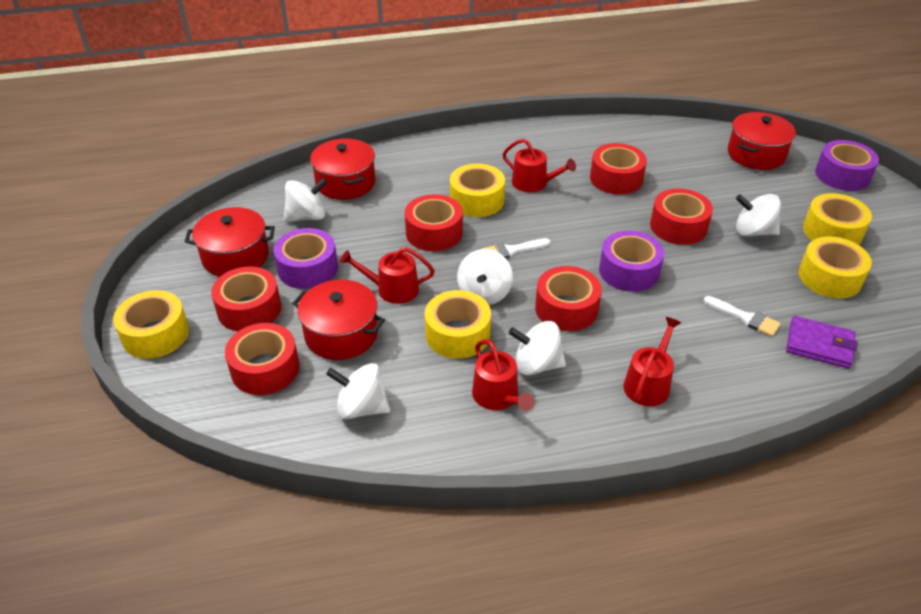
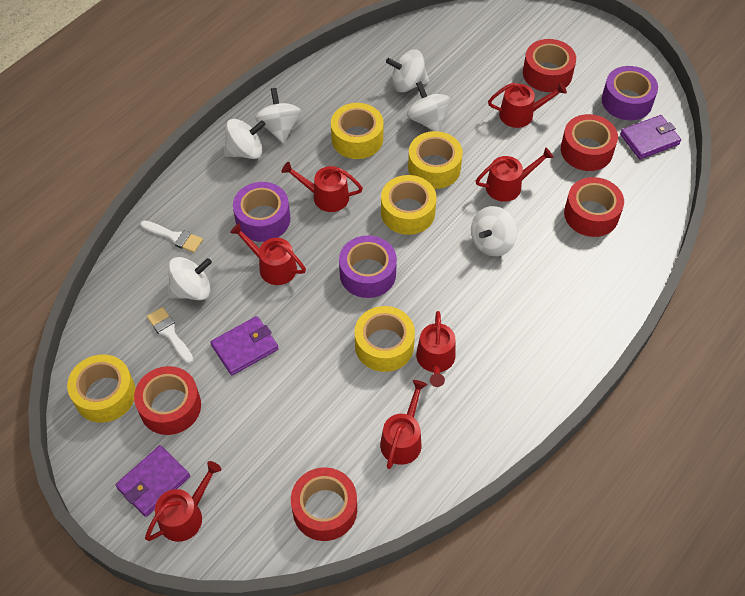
purple wallet: [786,316,857,369] = 1 -> [115,445,190,517] [210,316,279,375] [620,115,681,159] = 3
red pot: [185,207,275,277] [292,280,385,360] [310,138,375,200] [728,112,796,170] = 4 -> none = 0
red tape: [211,266,281,331] [225,323,300,395] [405,194,463,251] [535,266,602,331] [590,143,647,195] [650,188,713,245] = 6 -> [134,366,201,435] [291,467,357,541] [523,39,576,92] [561,114,618,171] [564,177,624,237] = 5
red watering can: [340,247,435,304] [472,339,534,411] [503,139,576,192] [623,317,681,406] = 4 -> [145,461,221,542] [230,223,306,285] [282,162,363,212] [380,380,427,469] [416,311,456,387] [476,147,553,202] [488,82,567,128] = 7
white spinning top: [284,178,328,222] [326,363,390,420] [457,249,513,305] [509,321,566,375] [736,194,781,237] = 5 -> [168,257,212,300] [224,119,266,159] [255,88,301,143] [386,49,429,92] [407,81,450,132] [471,206,517,256] = 6

